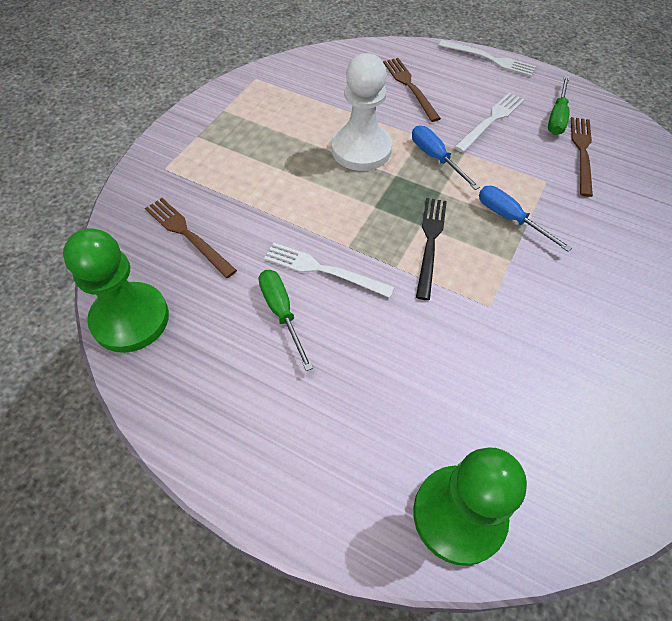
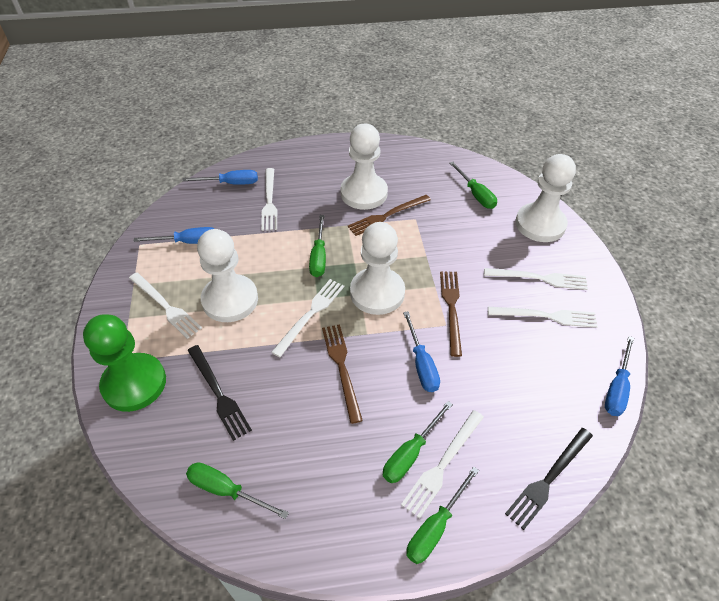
black fork: [416,198,447,300] = 1 -> [187,345,252,441] [505,428,593,530] = 2
blue screwdriver: [412,125,480,190] [479,186,572,252] = 2 -> [133,227,214,244] [182,170,258,185] [403,311,440,392] [605,336,634,416] = 4
green pawn: [63,228,169,353] [413,447,527,566] = 2 -> [83,314,166,412] = 1
green screwdriver: [259,270,313,371] [548,76,570,135] = 2 -> [186,462,289,519] [309,215,326,277] [383,401,453,483] [406,467,479,564] [450,162,497,209] = 5
white fork: [264,243,395,298] [438,40,536,77] [454,92,524,152] = 3 -> [129,273,202,339] [261,168,277,231] [271,279,344,357] [401,410,484,519] [484,268,588,290] [488,307,598,328] = 6
white pawn: [331,53,392,171] = 1 -> [197,229,258,322] [340,124,388,210] [350,222,405,315] [515,154,576,242] = 4

